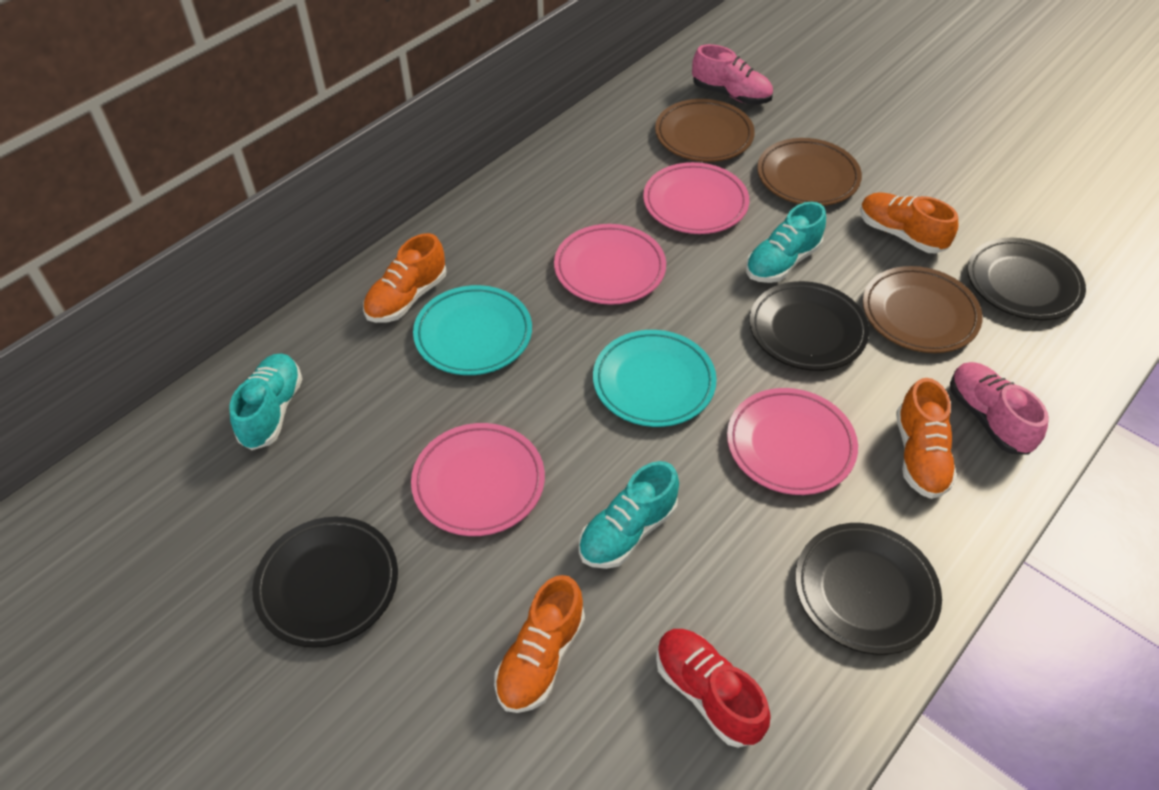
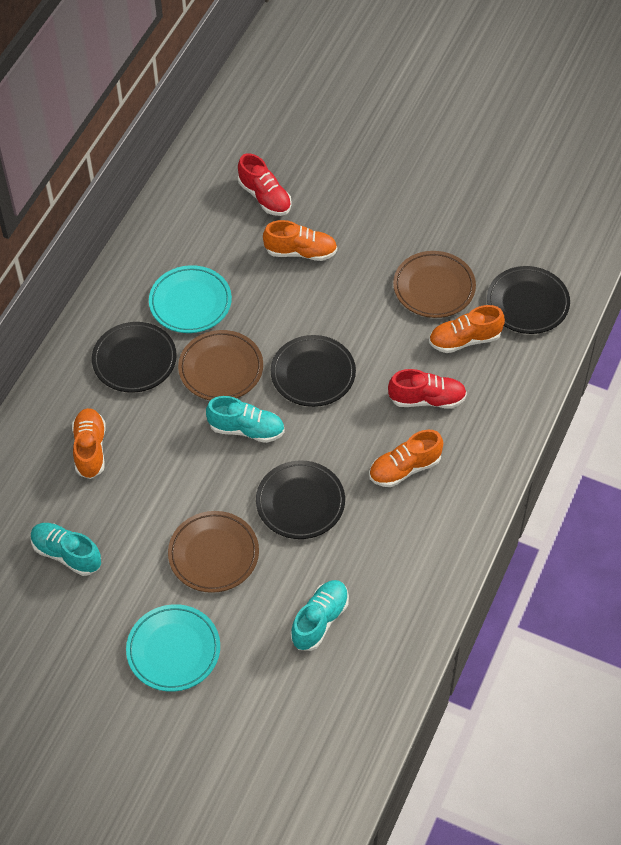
pink plate: [411,423,545,536] [554,224,666,305] [643,162,749,234] [727,388,858,495] = 4 -> none = 0
pink shoe: [692,44,773,104] [950,362,1049,455] = 2 -> none = 0
red shoe: [656,629,770,748] = 1 -> [238,153,292,216] [388,369,467,408] = 2

